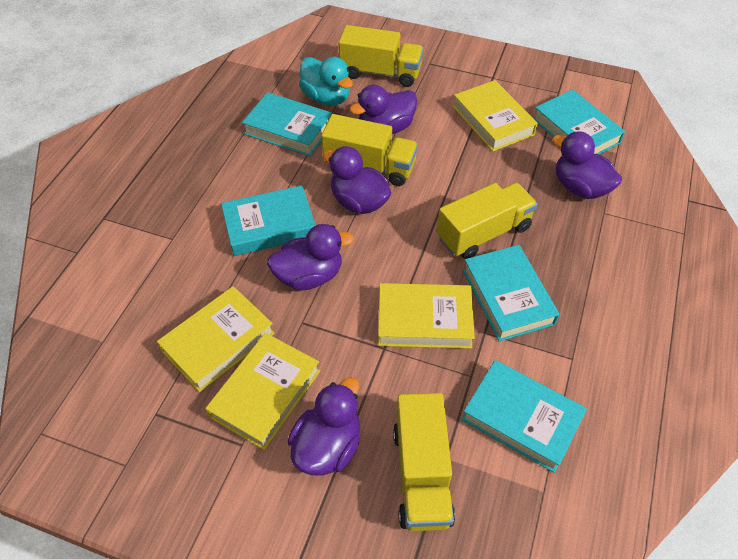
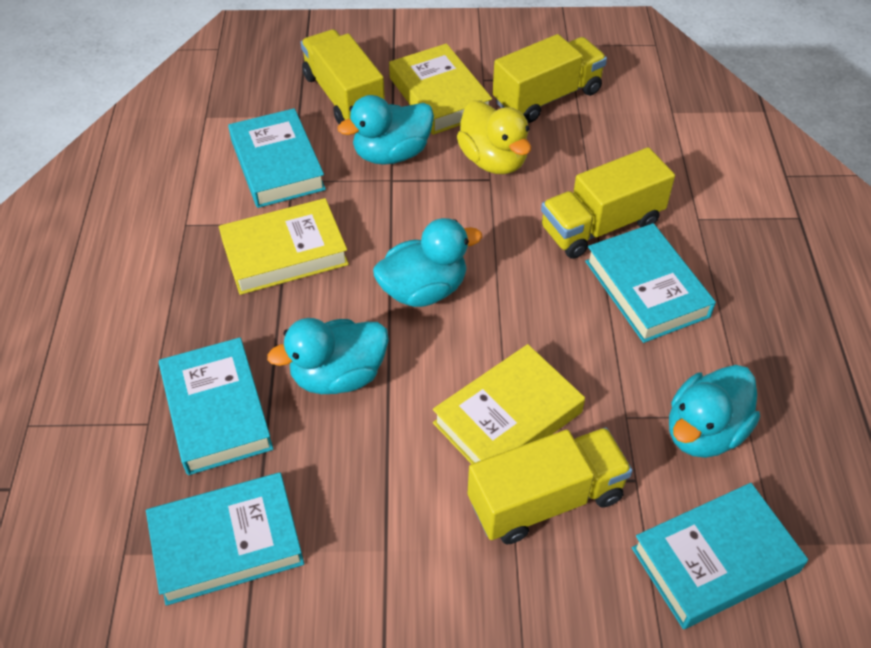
purple duck: [267,224,354,290] [288,377,360,475] [323,146,391,214] [350,85,417,134] [552,131,622,199] = 5 -> none = 0
turquoise duck: [299,57,353,106] = 1 -> [267,318,389,394] [338,95,434,165] [373,218,482,307] [669,365,760,458] = 4
yellow book: [157,286,275,392] [205,333,320,450] [378,283,475,349] [453,80,538,151] = 4 -> [219,198,349,295] [389,43,492,135] [433,344,585,464] = 3
yellow duck: none = 0 -> [457,100,531,174] = 1

